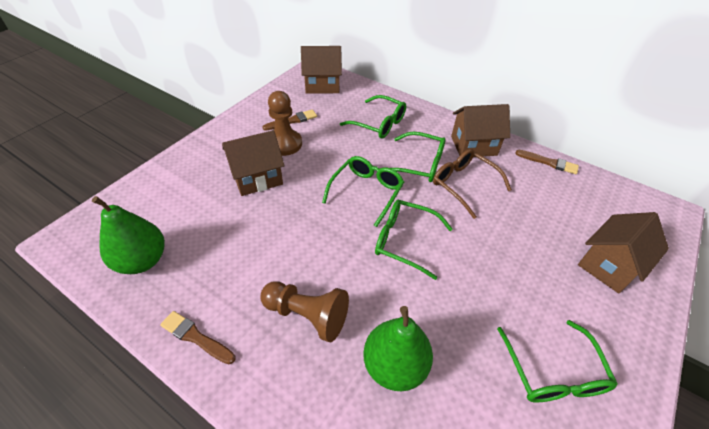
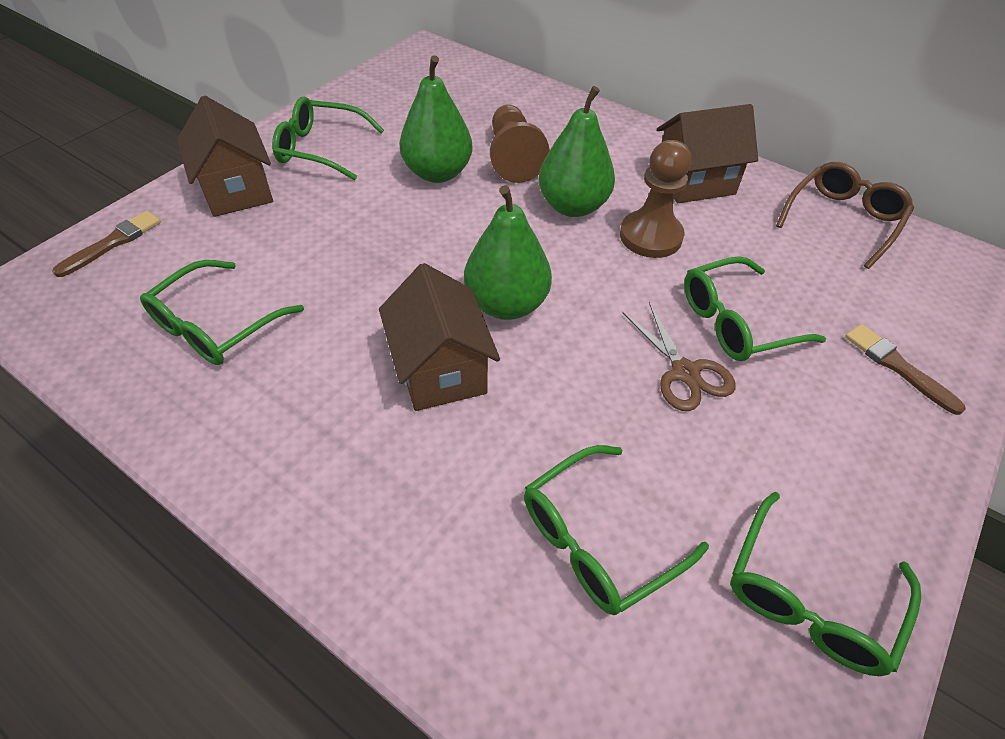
brown brush: [160,311,236,364] [263,110,317,131] [515,150,579,174] = 3 -> [52,211,161,277] [845,324,966,415] = 2
brown house: [222,130,285,196] [301,46,342,94] [451,104,510,157] [578,212,669,293] = 4 -> [177,96,273,217] [379,263,500,411] [657,104,758,203] = 3
brown scissors: none = 0 -> [622,302,736,411] = 1
green pear: [92,196,165,274] [363,306,433,391] = 2 -> [399,55,473,183] [464,185,552,320] [539,86,615,217] = 3

